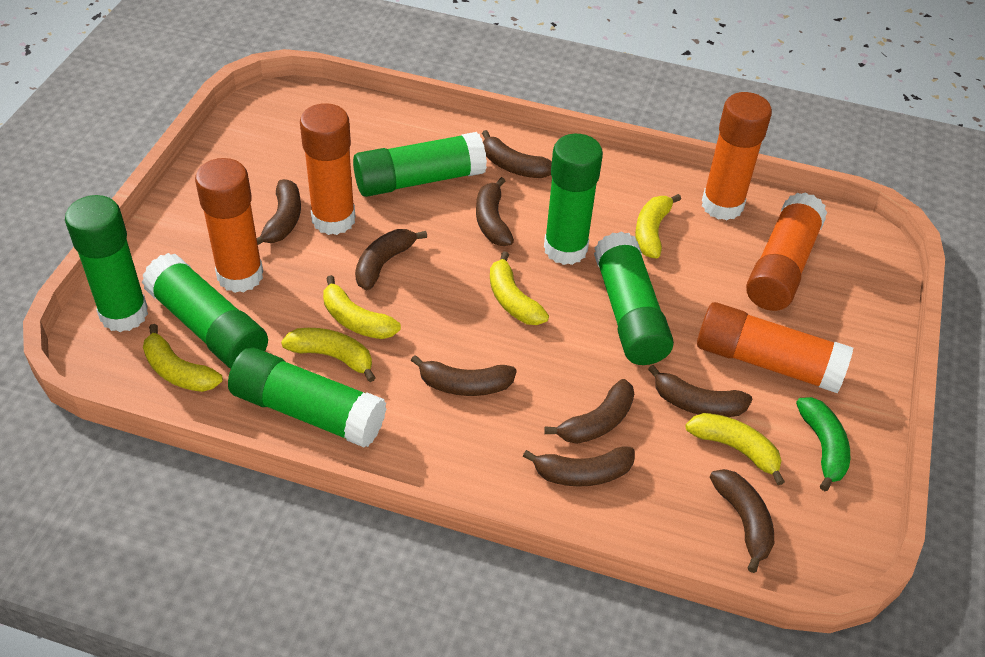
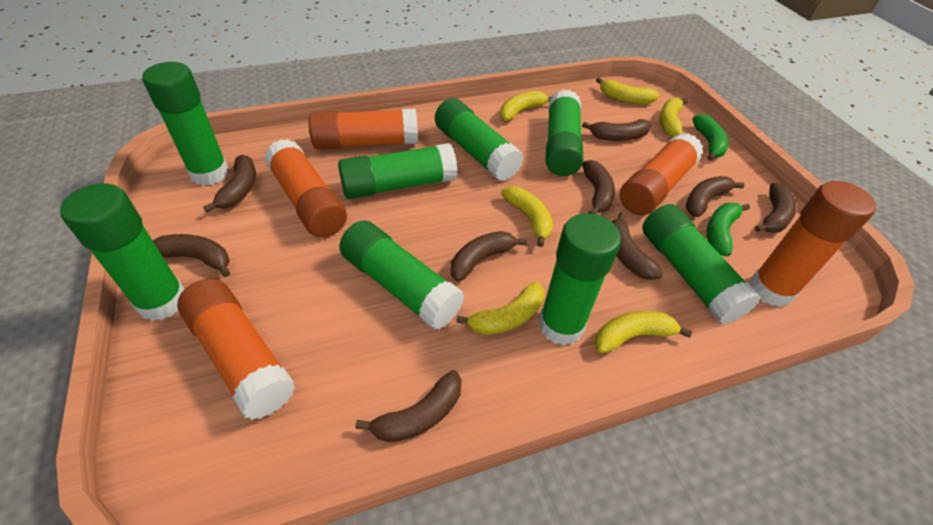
green banana: [796,397,850,491] = 1 -> [692,114,728,161] [707,203,750,256] = 2
green glue stick: [65,195,148,332] [142,253,268,368] [228,347,386,448] [353,132,487,197] [544,134,603,265] [594,231,674,365] = 6 -> [60,183,185,321] [142,62,229,186] [338,143,457,199] [339,220,464,330] [435,98,524,181] [539,213,621,346] [546,89,583,176] [642,204,761,324] = 8

